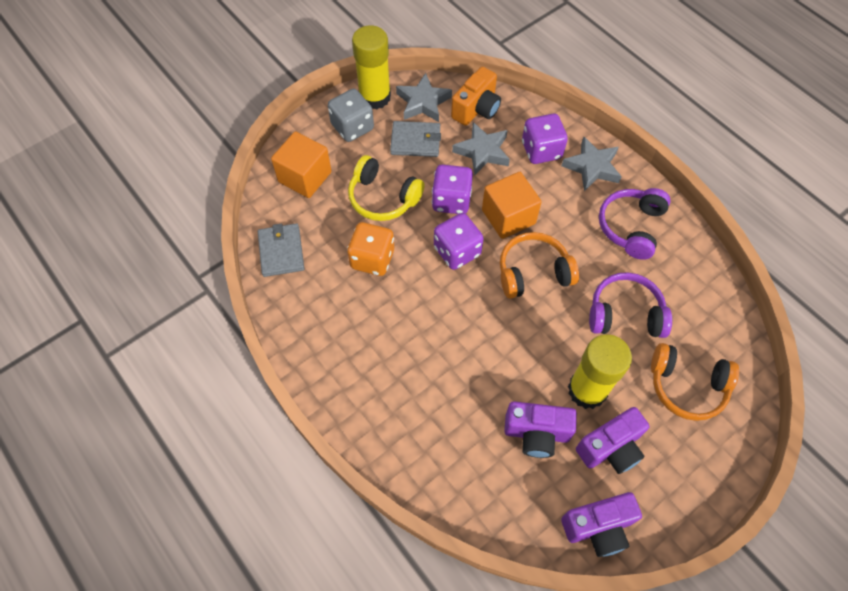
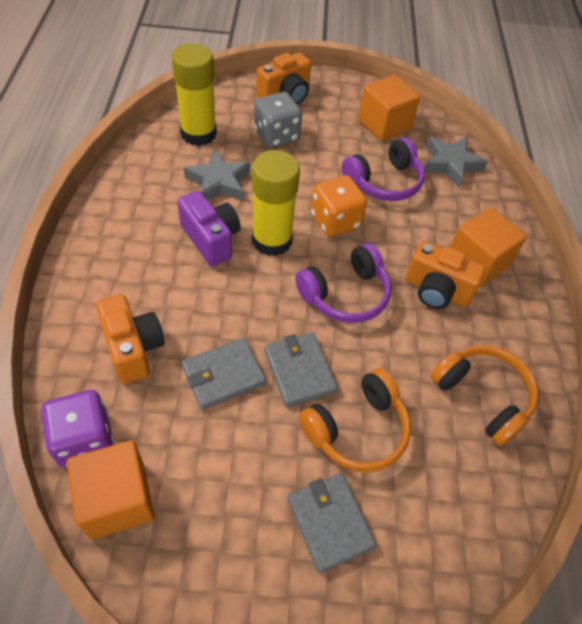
grey star: [396,73,452,122] [452,122,510,176] [562,136,622,191] = 3 -> [184,149,251,201] [424,137,488,187] = 2
grey wallet: [258,223,304,277] [390,121,441,157] = 2 -> [182,338,266,410] [265,332,338,407] [287,473,377,573] = 3
orange camera: [451,67,501,126] = 1 -> [96,294,165,384] [256,52,311,104] [405,241,486,309] = 3
orange cube: [271,131,332,198] [482,172,542,239] = 2 -> [67,440,155,540] [358,75,421,142] [450,207,527,287] = 3
purple camera: [504,401,577,458] [561,492,642,557] [576,407,650,474] = 3 -> [177,191,241,266] = 1
purple dice: [432,164,473,214] [434,213,484,270] [522,114,568,164] = 3 -> [41,390,114,468] = 1
yellow headphones: [348,155,425,221] = 1 -> none = 0

